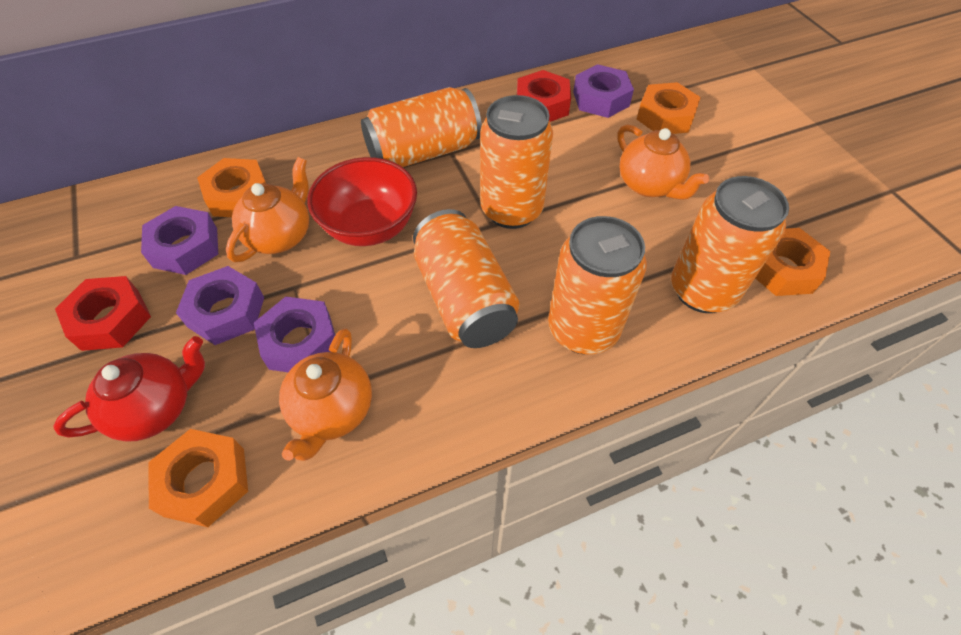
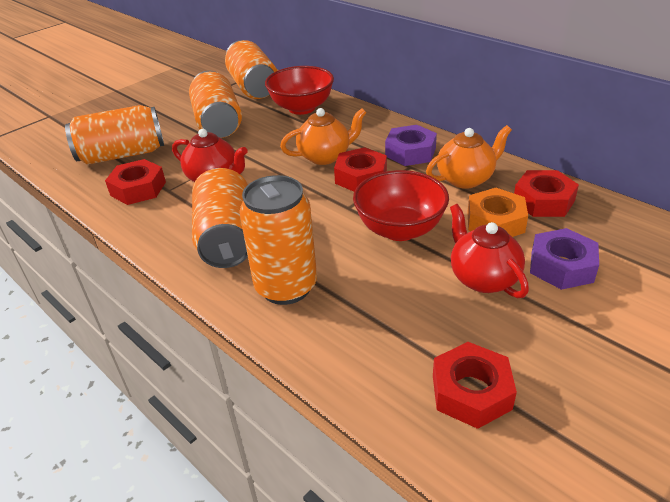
orange nut: [148,429,248,527] [197,158,266,217] [637,82,701,134] [755,228,830,296] = 4 -> [467,188,528,237] = 1
orange teapot: [226,157,309,262] [279,328,372,461] [617,125,709,200] = 3 -> [280,108,366,165] [426,125,512,189] = 2
purple nut: [141,206,218,275] [176,266,264,345] [254,296,335,372] [573,64,634,118] = 4 -> [385,125,437,166] [530,228,599,290] = 2
red bowl: [308,157,417,246] = 1 -> [265,66,334,115] [353,170,449,241] = 2
red nut: [55,276,151,351] [517,70,571,122] = 2 -> [105,159,166,205] [334,147,387,191] [433,342,517,429] [514,170,579,217] = 4
red teapot: [53,336,205,442] = 1 -> [172,129,248,182] [450,204,529,298] = 2

